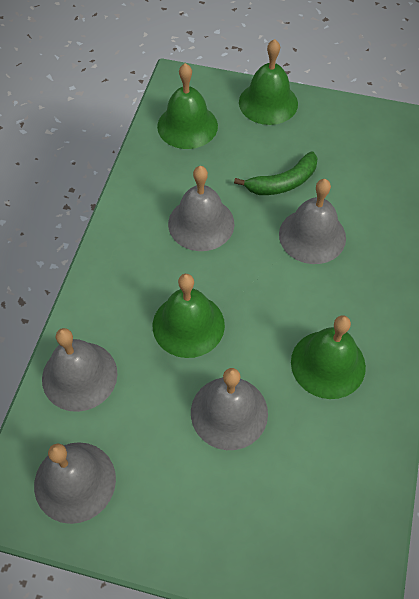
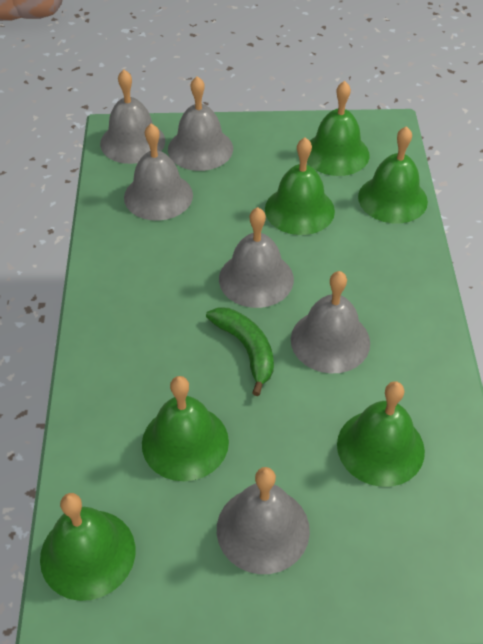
green bell: [153,274,225,358] [157,63,218,149] [239,39,298,125] [291,315,366,399] = 4 -> [40,493,135,601] [142,376,229,481] [265,138,335,235] [307,81,370,176] [337,381,425,487] [358,126,428,224] = 6
grey bell: [34,442,116,524] [42,328,118,412] [168,166,235,251] [191,368,268,450] [279,179,346,264] = 5 -> [100,69,165,164] [124,124,193,221] [168,76,233,171] [217,467,310,574] [219,207,294,308] [291,271,370,374] = 6

